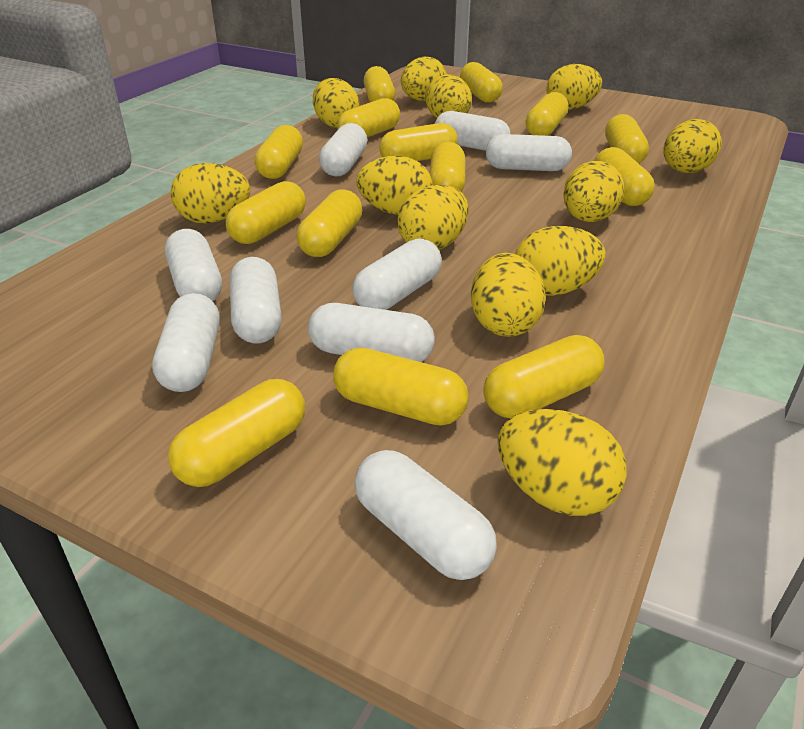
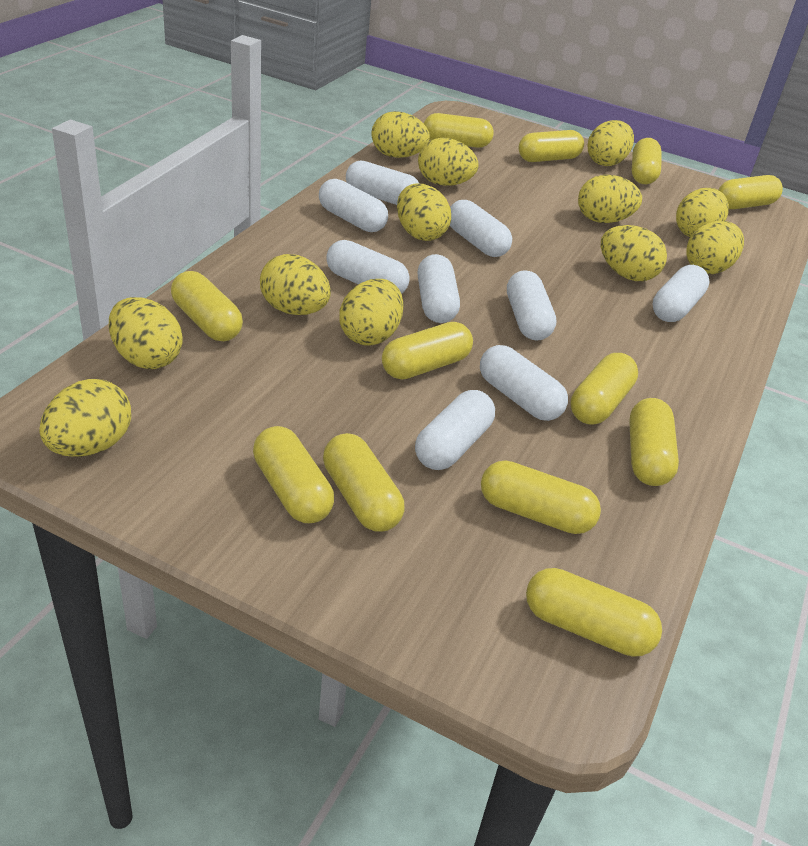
yellow capsule: [168,379,305,487] [226,181,306,244] [254,125,303,179] [297,189,362,257] [333,348,469,426] [337,98,400,138] [364,66,395,102] [379,123,458,161] [429,142,466,192] [460,62,503,103] [484,335,604,418] [526,92,569,136] [595,147,654,206] [605,114,649,164] = 14 -> [171,271,243,341] [253,426,334,523] [323,433,404,532] [382,322,473,380] [424,113,494,148] [481,460,601,534] [519,130,584,162] [526,568,662,657] [570,353,638,425] [629,398,679,486] [632,138,661,184] [719,175,783,209] = 12

